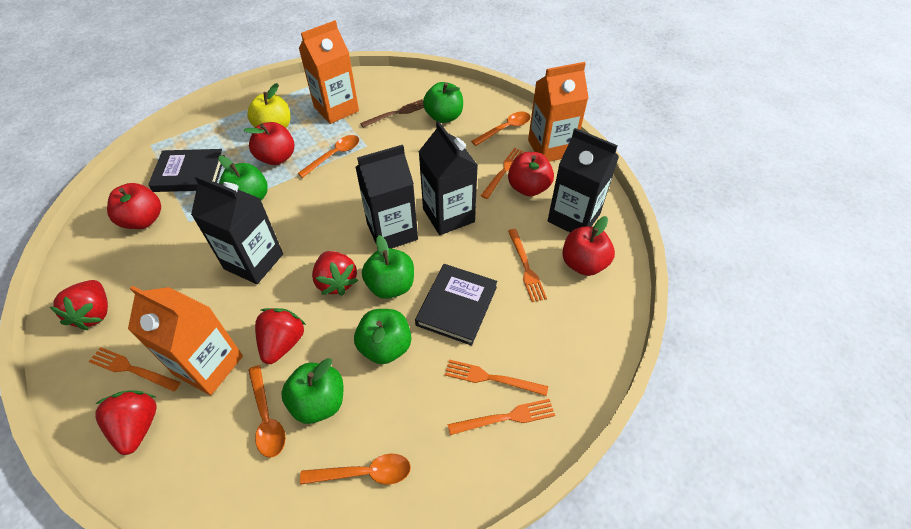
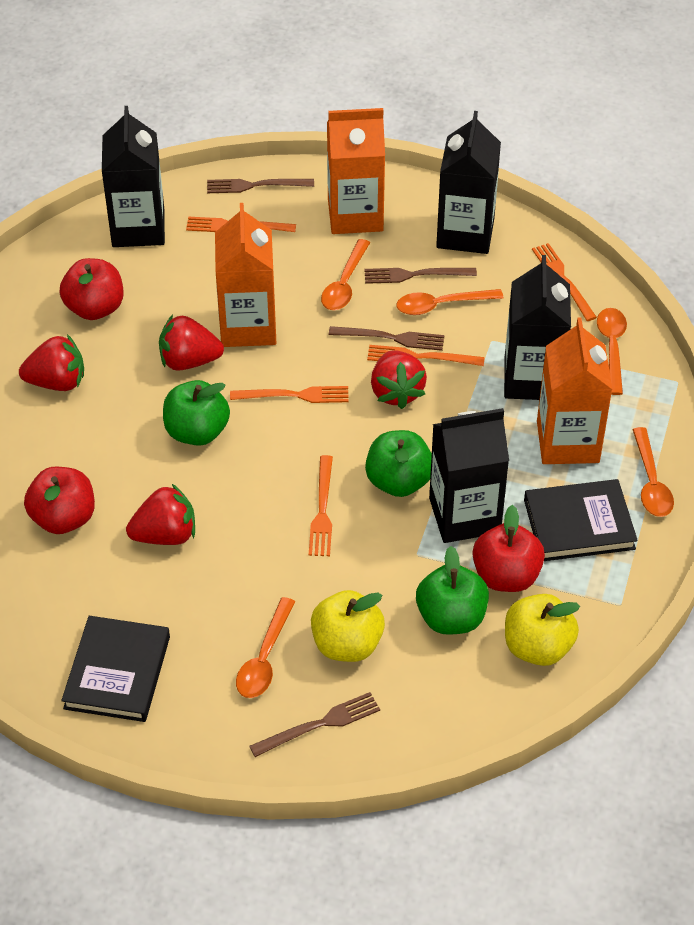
brown fork: [360,99,424,128] = 1 -> [207,179,314,193] [249,692,380,757] [329,326,444,351] [364,268,477,284] = 4
green apple: [218,156,268,200] [281,358,343,424] [354,309,411,364] [362,235,414,299] [423,82,463,123] = 5 -> [163,380,230,446] [365,430,432,497] [416,546,489,635] = 3
orange spoon: [248,365,286,458] [297,135,359,178] [300,454,411,485] [471,112,531,146] = 4 -> [236,597,295,698] [321,239,370,310] [396,289,503,315] [597,308,627,395] [632,427,674,517] = 5
red apple: [107,183,161,229] [244,122,294,165] [508,152,554,196] [562,216,615,276] = 4 -> [24,467,95,534] [60,258,123,320] [473,505,545,592] = 3
yellow apple: [247,83,290,128] = 1 -> [311,590,385,662] [505,594,580,666] = 2

